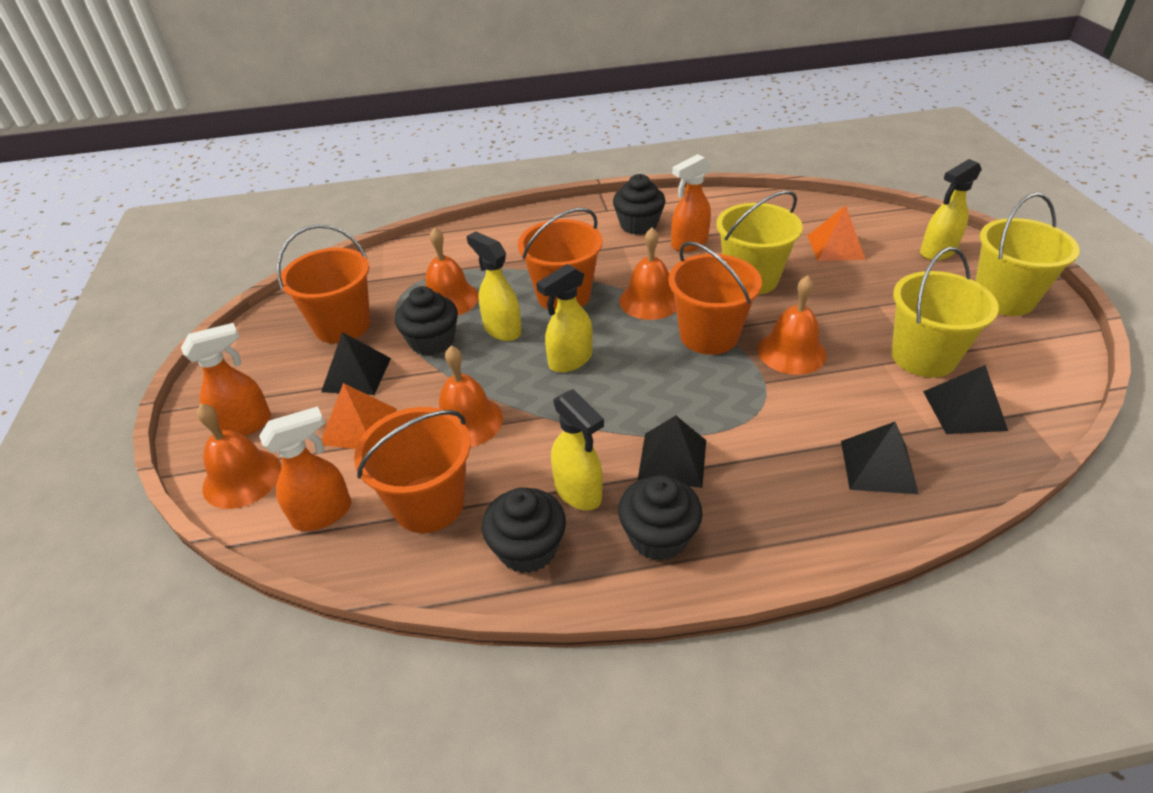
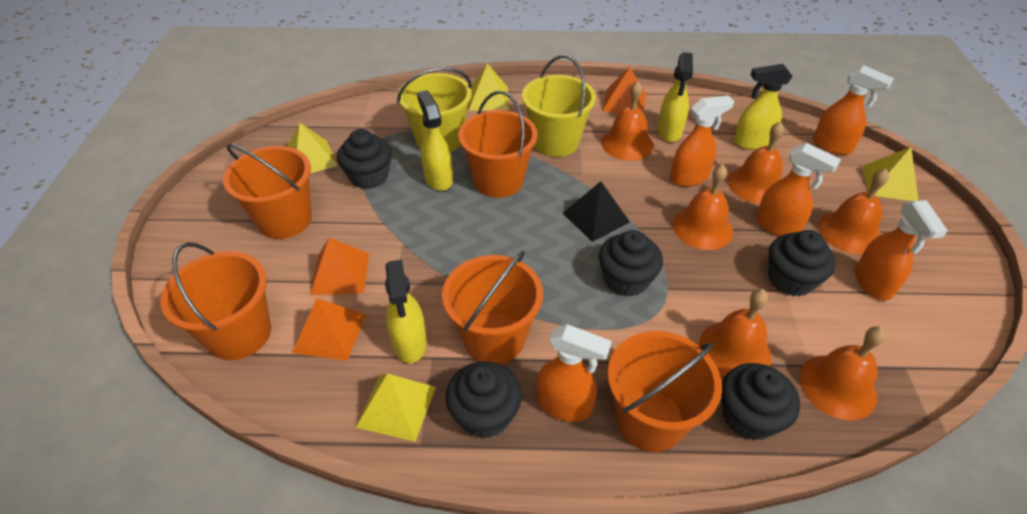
black cupcake: [395,286,458,356] [482,488,566,573] [613,174,665,235] [618,475,703,561] = 4 -> [337,129,392,189] [446,361,522,439] [599,230,663,297] [721,363,800,441] [769,230,836,297] = 5
black pyramid: [321,332,391,395] [638,415,706,488] [841,422,919,494] [923,365,1008,434] = 4 -> [563,181,630,242] = 1
orange bell: [196,404,281,509] [425,227,479,315] [439,346,503,447] [619,227,676,320] [758,276,827,375] = 5 -> [601,81,654,161] [673,164,733,250] [699,289,772,377] [728,122,784,204] [799,326,886,420] [818,169,889,255] = 6
orange bucket: [277,225,371,343] [354,407,470,533] [518,208,603,310] [668,241,762,355] = 4 -> [160,242,271,360] [223,144,312,239] [442,251,543,364] [458,91,538,198] [608,331,722,452] = 5
orange pyramid: [322,383,397,449] [807,205,866,261] = 2 -> [292,298,366,361] [310,238,369,295] [602,67,646,113] = 3
orange spray bottle: [181,323,271,436] [259,406,351,531] [671,154,711,252] = 3 -> [537,324,612,422] [670,95,734,187] [756,143,841,236] [813,65,894,155] [855,200,948,300] = 5
yellow bucket: [717,191,803,295] [892,247,999,378] [975,193,1080,316] = 3 -> [397,67,472,152] [522,55,596,157] = 2
yellow pyramid: none = 0 -> [287,123,338,174] [356,374,436,442] [469,63,509,111] [862,147,919,201] = 4

